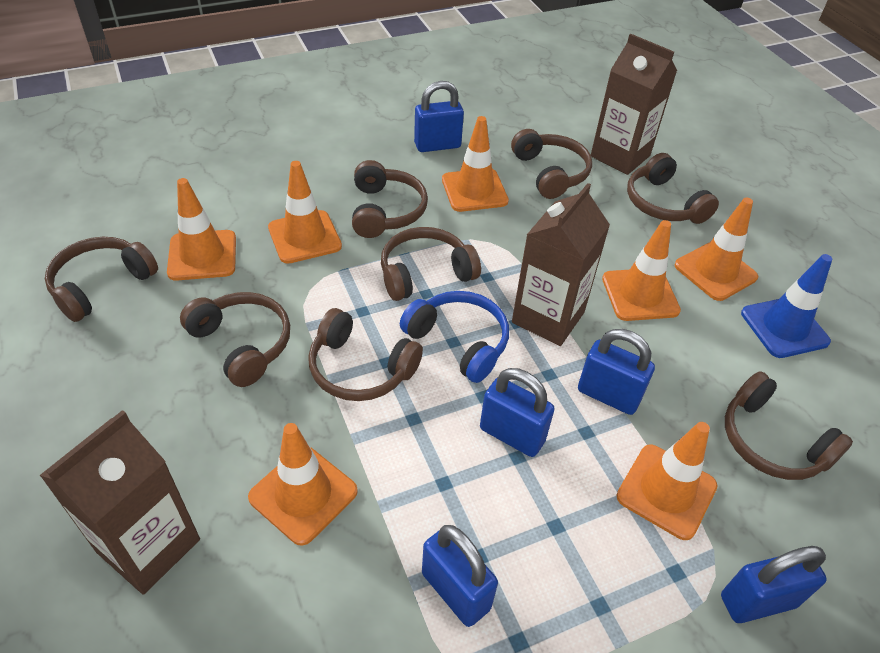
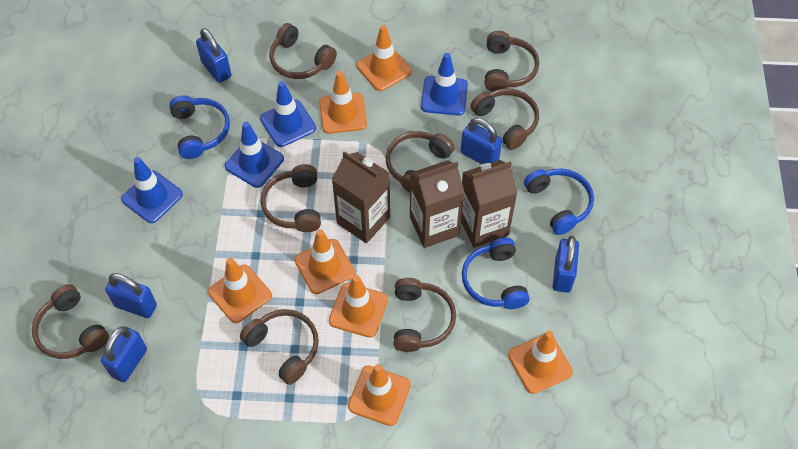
blue headphones: [400,291,509,383] = 1 -> [169,95,230,159] [462,237,530,309] [524,169,594,235] = 3
blue traffic cone: [741,254,832,358] = 1 -> [121,157,183,223] [225,122,284,188] [260,81,316,147] [421,53,468,115] = 4

